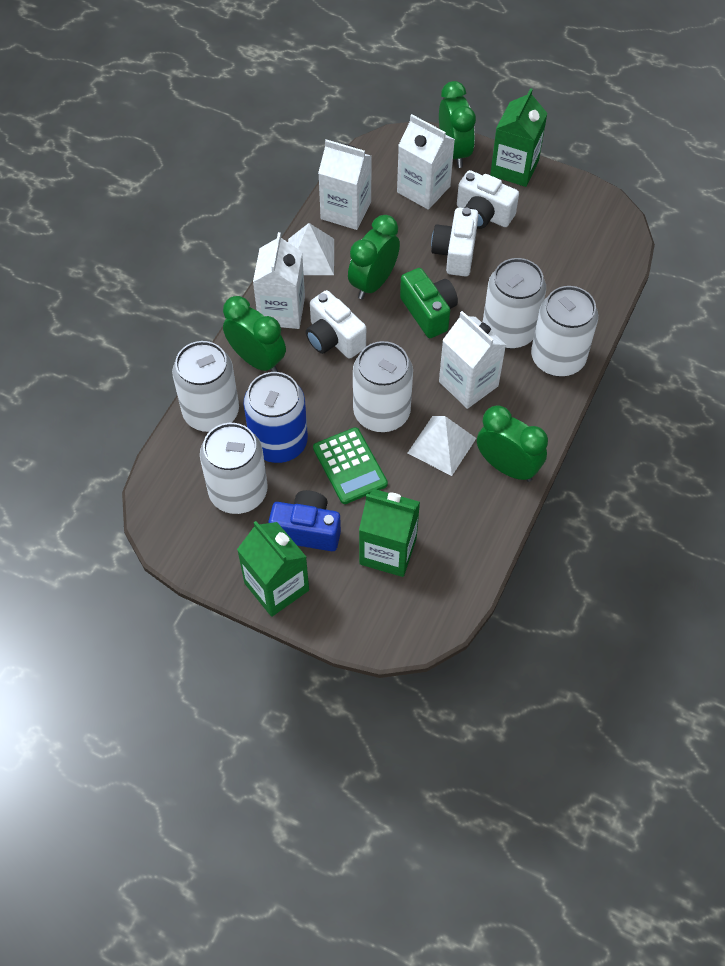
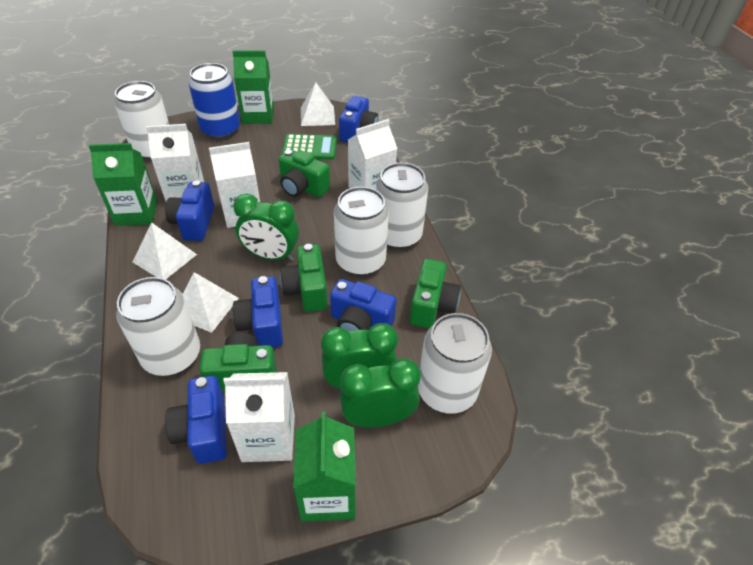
blue camera: [268,490,341,551] = 1 -> [165,180,214,241] [165,376,227,464] [233,276,283,347] [330,279,396,332] [339,96,378,143] = 5
green camera: [400,268,458,338] = 1 -> [199,333,277,391] [279,149,330,197] [280,244,327,312] [410,259,461,328] = 4
green clock: [223,296,286,372] [348,215,400,299] [439,81,476,168] [477,405,548,482] = 4 -> [233,194,299,261] [321,323,398,389] [340,358,421,428] = 3
white camera: [306,290,366,359] [431,208,479,277] [457,170,519,229] = 3 -> none = 0
white pyramid: [288,223,334,275] [408,416,476,476] = 2 -> [132,223,197,279] [182,272,239,333] [301,82,335,126] = 3

